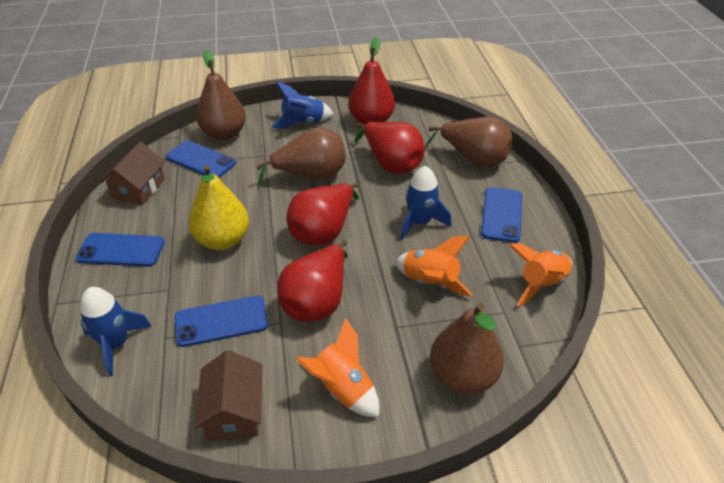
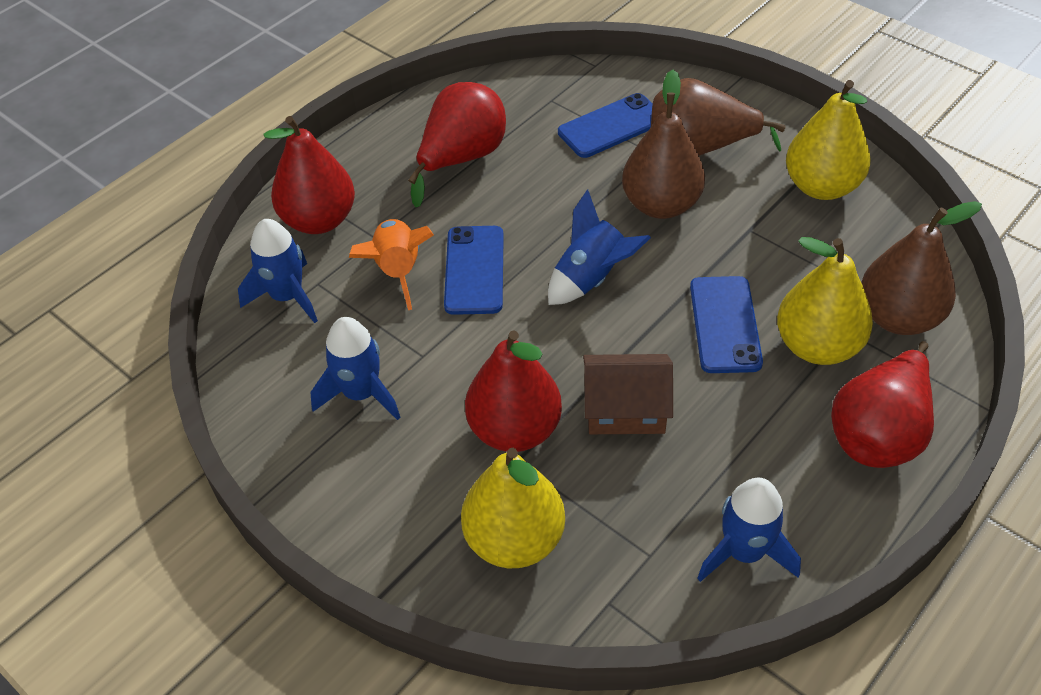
blue phone: [75,233,165,267] [166,140,236,178] [175,296,268,347] [481,187,522,243] = 4 -> [444,226,504,315] [558,93,653,158] [690,276,763,373] = 3
blue rocket: [80,287,152,376] [271,82,334,129] [400,166,451,240] = 3 -> [238,219,318,323] [310,317,400,420] [548,189,651,305] [697,478,801,582] = 4
brown house: [100,141,165,205] [194,350,262,441] = 2 -> [583,354,673,434] = 1
brown pear: [196,50,246,141] [256,127,345,186] [426,116,513,168] [430,303,504,394] = 4 -> [622,70,705,219] [651,78,786,156] [861,201,982,335] = 3
orange rocket: [296,318,380,417] [395,236,473,297] [509,243,572,306] = 3 -> [349,219,434,310] = 1
yellow pear: [189,165,249,250] = 1 -> [461,448,565,568] [777,237,873,365] [786,80,871,200] = 3

